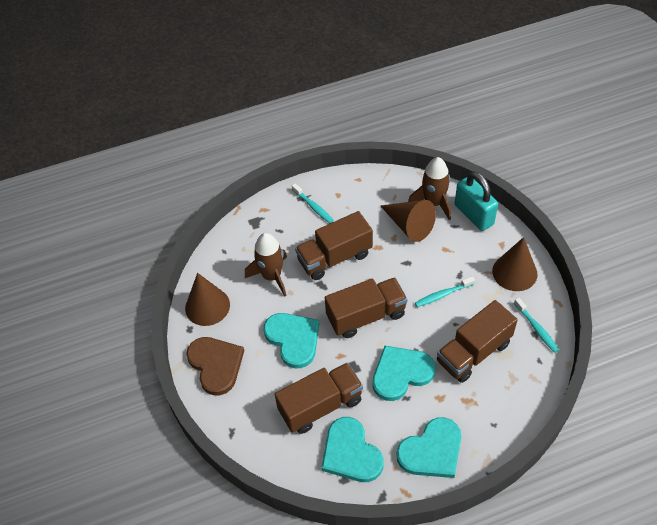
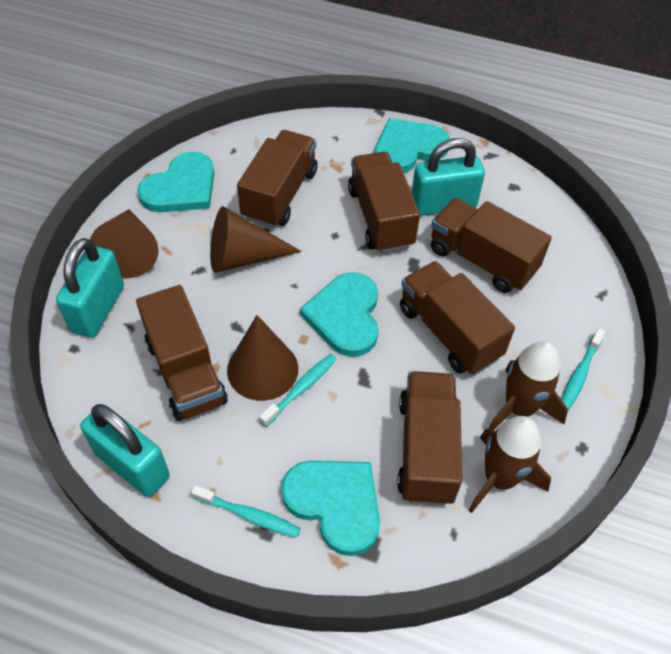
brown heart: [186,337,244,395] = 1 -> none = 0
brown truck: [275,363,363,434] [295,211,373,280] [325,278,408,338] [437,300,518,383] = 4 -> [136,285,228,421] [237,130,318,228] [348,152,420,253] [397,371,462,505] [400,261,515,375] [431,198,552,293] = 6
turquoise padlock: [455,171,498,231] = 1 -> [56,238,124,338] [80,404,170,497] [412,138,485,216] = 3

